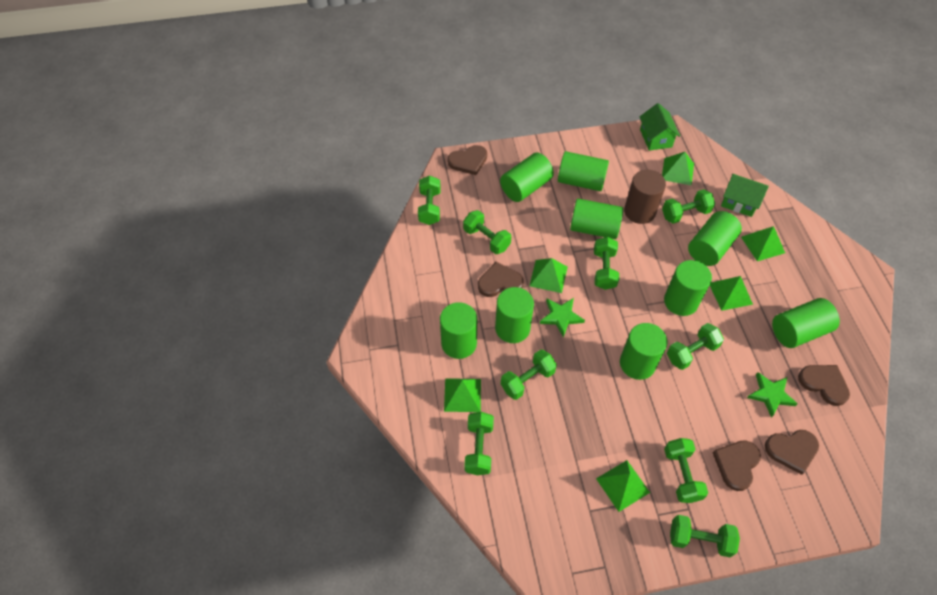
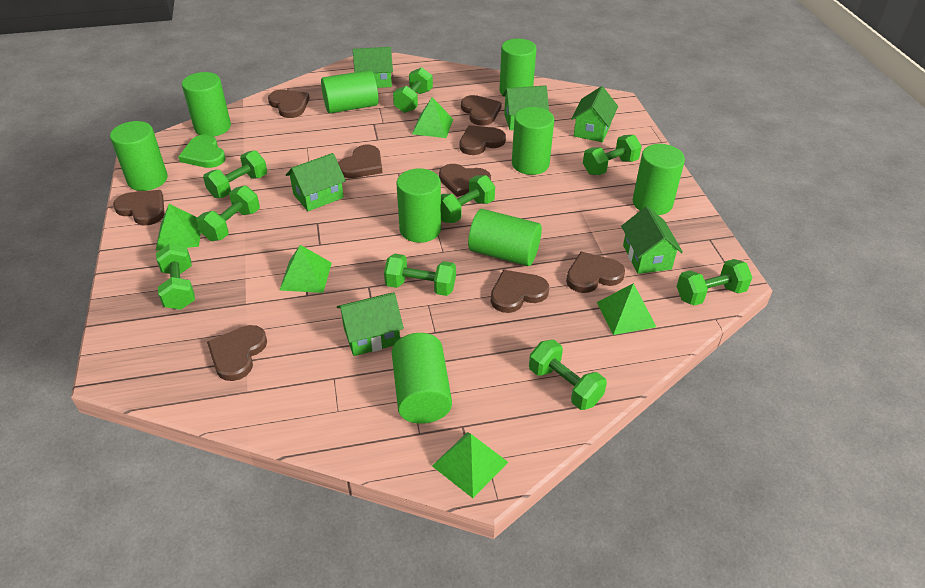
brown cylinder: [624,170,666,224] = 1 -> none = 0
brown heart: [447,145,487,175] [478,262,523,297] [712,440,761,491] [764,430,819,475] [798,365,850,406] = 5 -> [113,190,165,225] [207,325,267,381] [268,90,310,118] [338,145,382,178] [439,164,491,197] [460,125,506,155] [461,95,502,126] [491,270,549,313] [566,252,625,293] = 9
green heart: none = 0 -> [178,135,225,168] = 1
green house: [640,103,680,151] [721,174,769,217] = 2 -> [286,153,346,211] [337,292,404,356] [353,47,393,88] [502,85,549,130] [571,86,618,142] [621,206,683,274] = 6
green pyramid: [444,378,481,412] [529,258,568,293] [596,460,650,512] [662,152,694,186] [710,276,753,311] [741,226,785,261] = 6 -> [155,204,201,251] [280,245,332,293] [412,97,453,138] [432,432,508,498] [597,283,656,335] = 5
green star: [540,298,585,337] [747,372,798,418] = 2 -> none = 0

